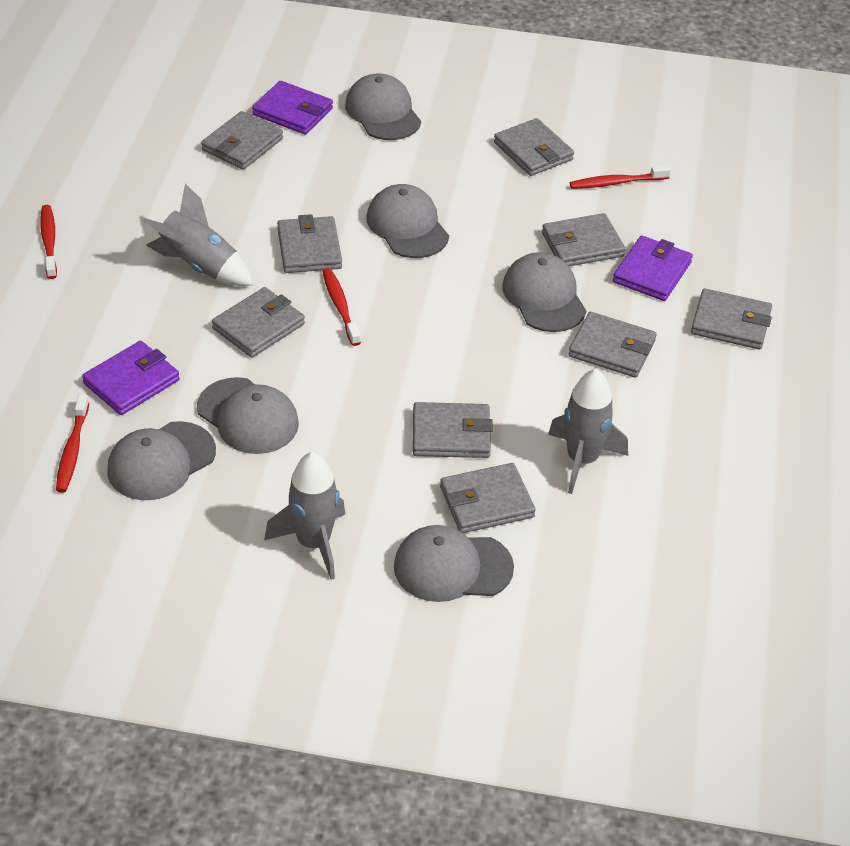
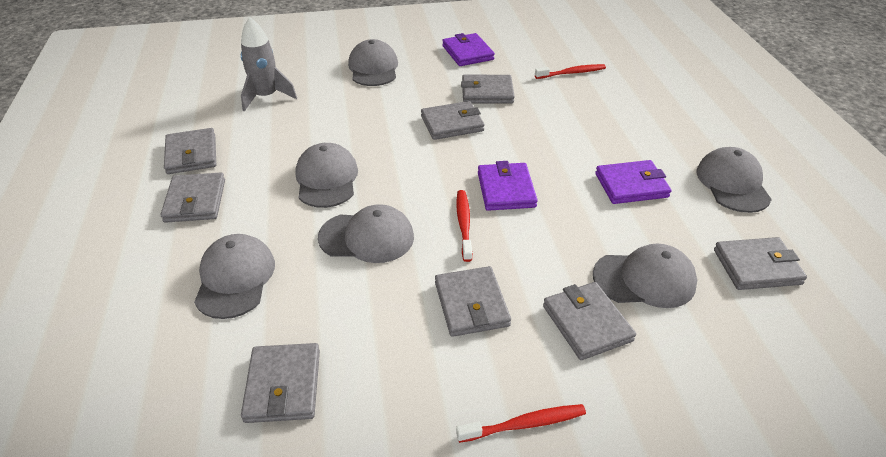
grey rocket: [143,184,253,286] [264,452,345,580] [548,369,628,494] = 3 -> [241,17,297,112] = 1
grey wallet: [201,111,283,170] [212,287,305,358] [277,214,342,273] [413,402,493,458] [440,463,536,533] [494,118,574,176] [542,213,625,266] [569,312,656,378] [691,289,772,349] = 9 -> [161,173,225,223] [164,128,216,174] [241,343,320,423] [421,101,485,140] [435,266,511,337] [461,75,515,103] [543,282,636,360] [714,237,807,290] = 8
red toothbrush: [40,205,57,279] [56,394,89,493] [322,268,361,346] [570,165,671,189] = 4 -> [456,190,472,262] [456,404,586,443] [535,64,606,79] = 3

